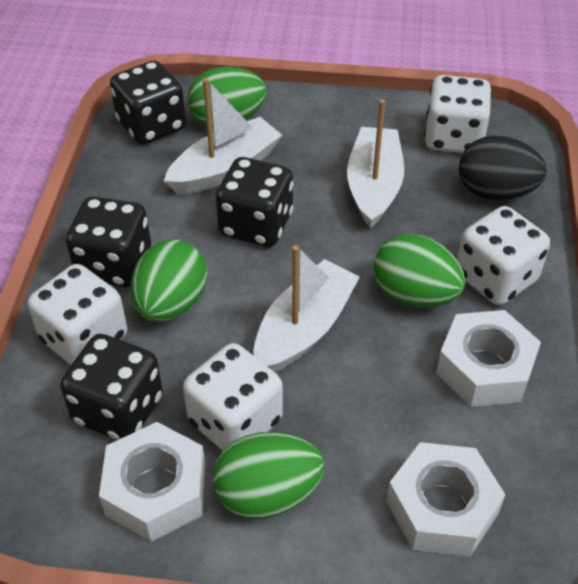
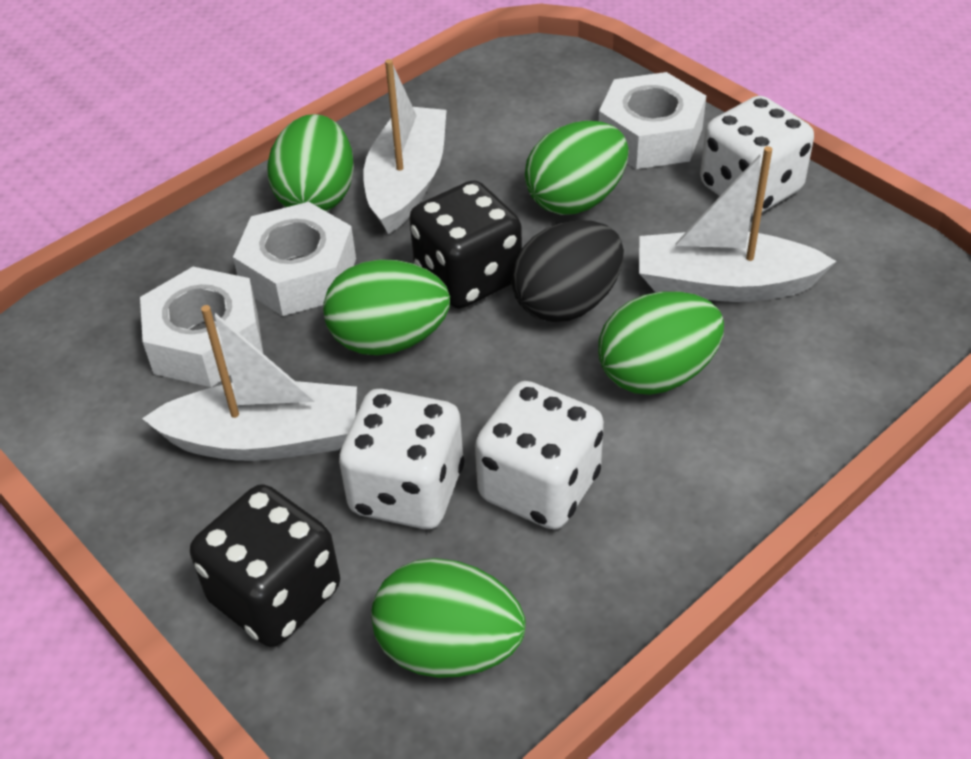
black dice: [60,334,163,440] [66,197,151,287] [110,61,186,144] [216,157,293,247] = 4 -> [190,484,340,647] [409,180,522,308] = 2
green egg: [130,239,207,322] [187,67,266,128] [213,432,324,519] [374,234,465,307] = 4 -> [267,114,354,212] [323,259,450,355] [371,558,526,678] [525,120,629,215] [598,291,724,395] = 5
white dice: [28,264,127,365] [183,343,283,451] [424,75,492,153] [457,206,550,305] = 4 -> [339,389,464,529] [475,381,604,530] [700,96,814,216] = 3

